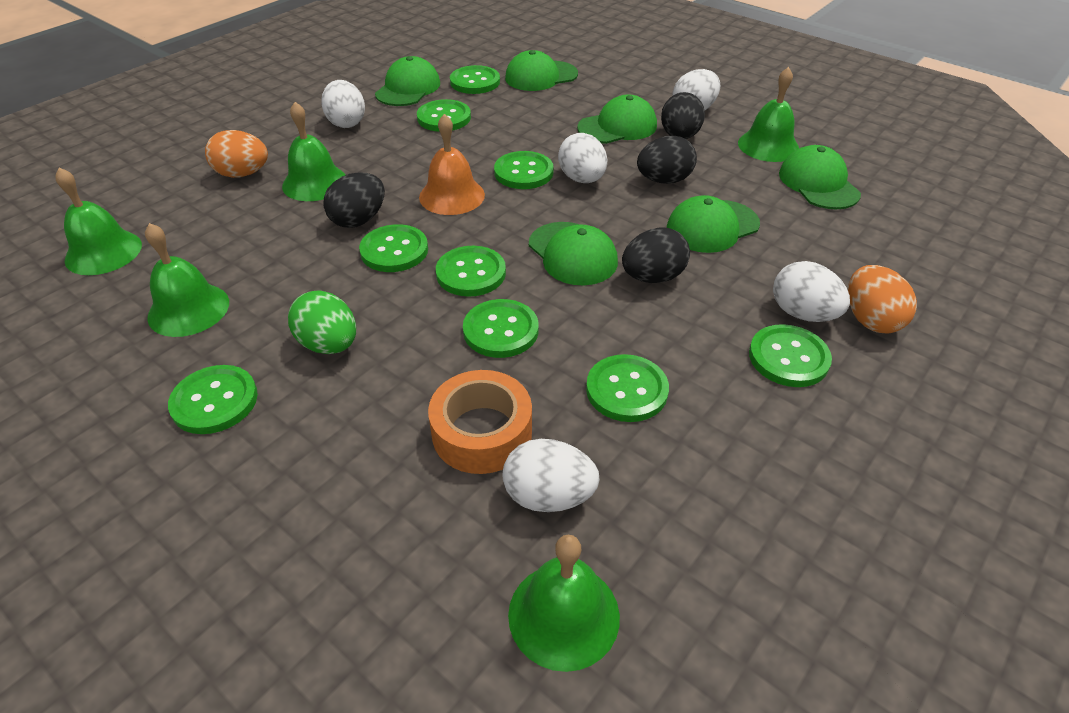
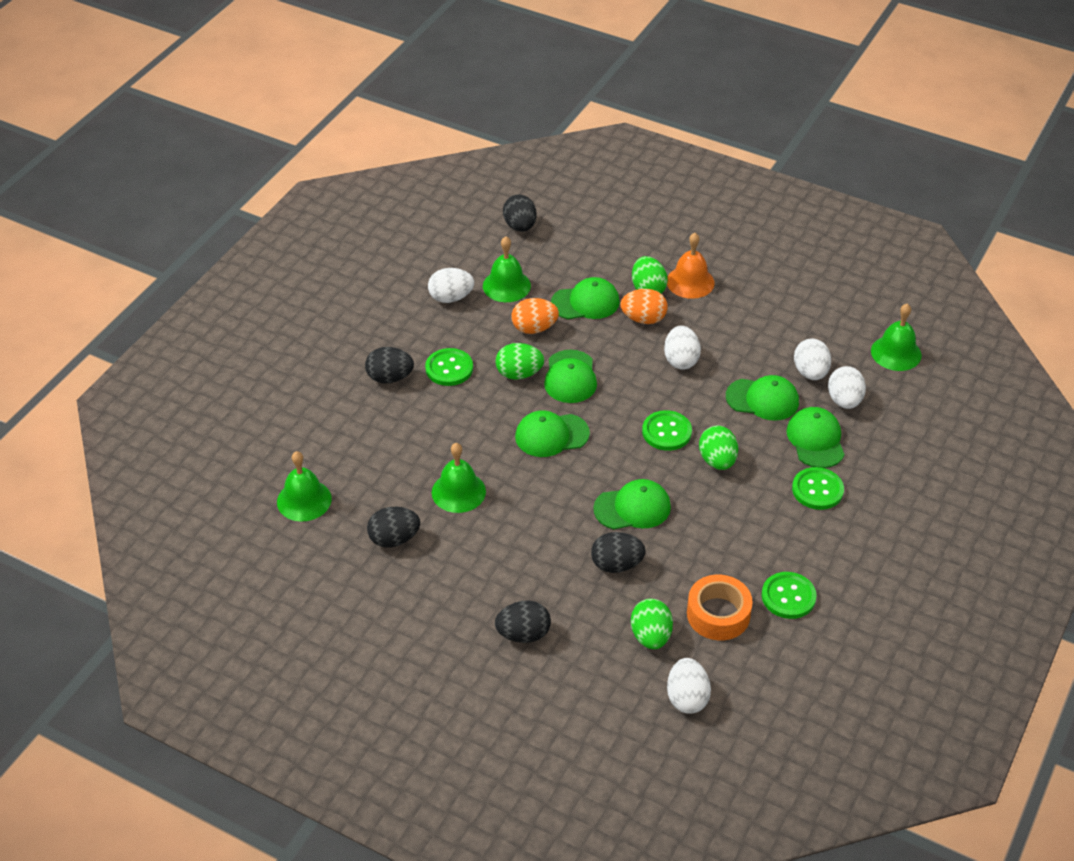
black egg: [323,173,385,228] [622,227,690,283] [637,135,697,184] [661,92,705,139] = 4 -> [365,347,414,383] [367,507,420,548] [495,600,551,643] [503,195,537,232] [591,532,646,573] = 5
green bell: [55,168,142,275] [145,223,229,337] [282,102,346,201] [508,535,620,672] [738,67,799,162] = 5 -> [277,451,332,522] [432,443,486,513] [483,236,531,302] [871,303,922,371] = 4
green button: [168,365,258,434] [359,224,428,272] [417,99,471,132] [436,246,506,297] [450,65,500,94] [463,299,539,358] [494,151,554,189] [586,354,669,422] [749,324,832,387] = 9 -> [425,348,473,386] [642,410,692,451] [762,572,816,619] [792,467,844,510] = 4
green egg: [288,290,356,354] = 1 -> [496,343,544,380] [631,599,673,649] [632,256,668,294] [699,426,738,470] = 4

